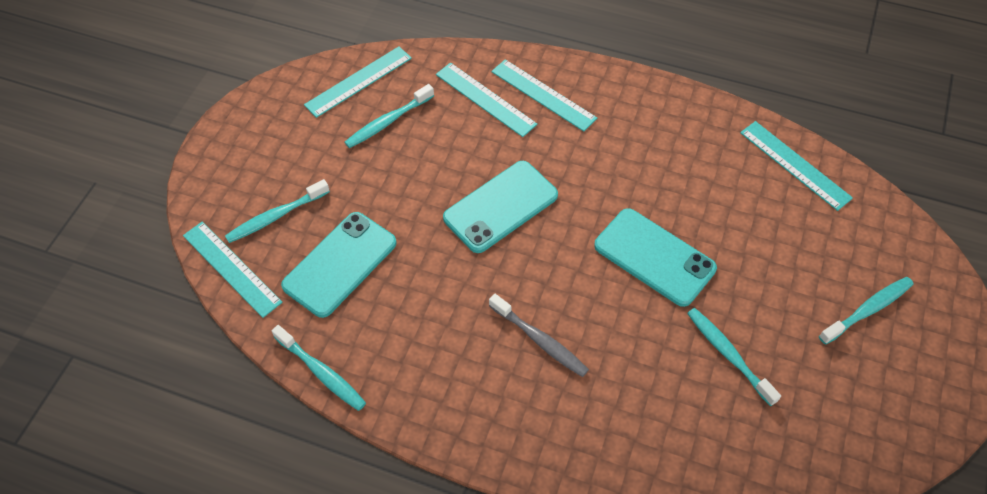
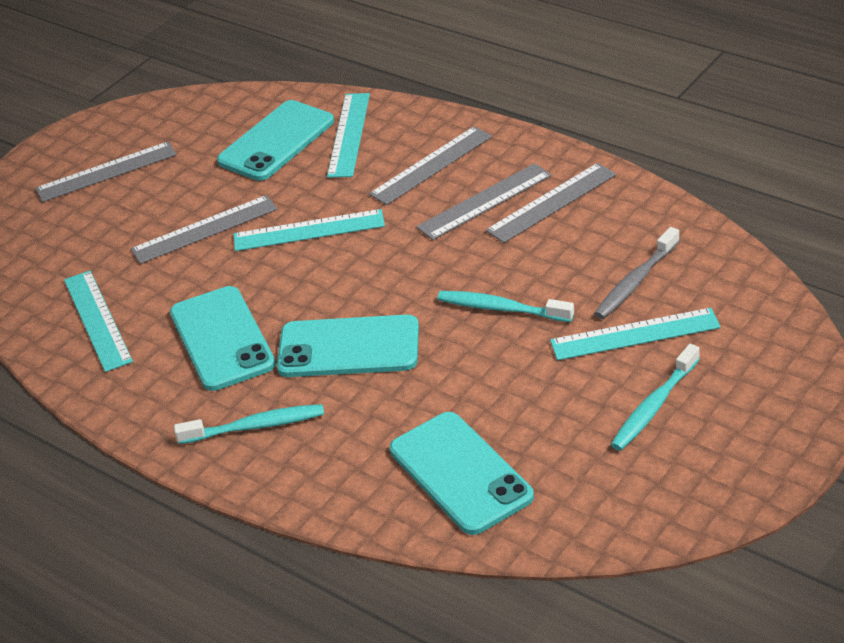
grey ruler: none = 0 -> [35,142,177,202] [131,195,277,264] [369,126,492,205] [417,163,552,240] [486,163,616,243] = 5
turquoise phone: [281,212,397,318] [443,161,558,253] [594,208,717,307] = 3 -> [170,286,276,391] [217,100,334,181] [277,315,419,377] [390,412,534,535] = 4
turquoise ruler: [183,222,282,318] [304,46,412,118] [436,63,537,137] [491,59,597,131] [740,121,853,211] = 5 -> [64,271,133,372] [233,209,385,251] [327,93,370,178] [550,308,721,360] = 4
turquoise toothbrush: [225,179,330,243] [272,325,366,411] [345,84,434,148] [687,308,781,406] [819,277,914,345] = 5 -> [174,404,324,444] [437,291,574,322] [610,344,700,451] = 3

